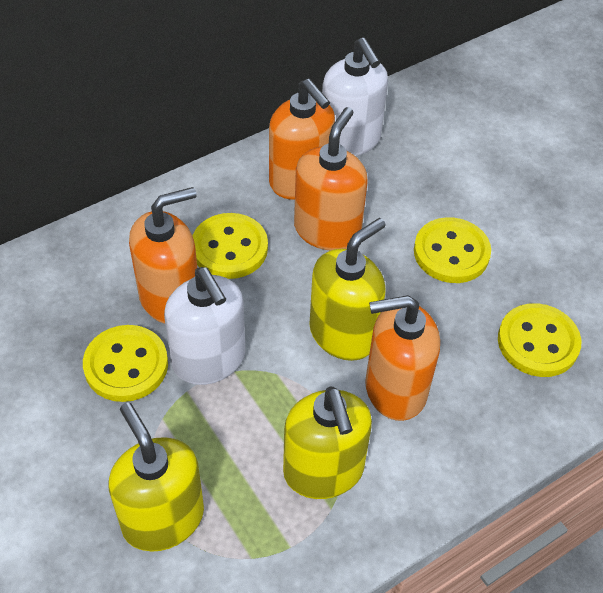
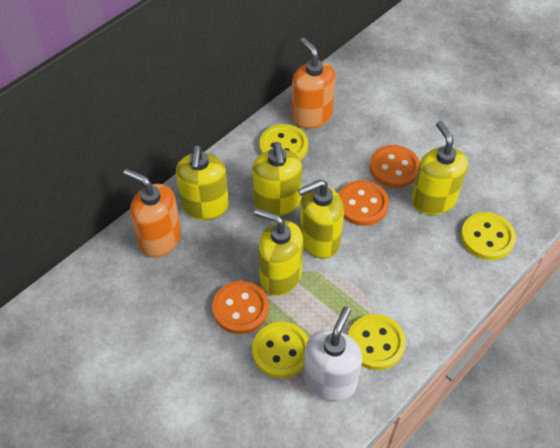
orange button: none = 0 -> [212,281,269,334] [338,180,389,226] [370,145,420,188] = 3
orange soap dispenser: [129,187,197,324] [269,79,335,200] [294,107,368,251] [365,295,440,421] = 4 -> [123,169,181,257] [291,37,336,129] = 2
white soap dispenser: [164,267,246,385] [322,38,388,156] = 2 -> [304,307,362,401] = 1
yellow soap dispenser: [109,402,204,552] [283,387,372,499] [309,218,386,361] = 3 -> [176,146,229,220] [252,142,302,216] [254,208,303,296] [298,180,344,259] [412,121,468,215] = 5

